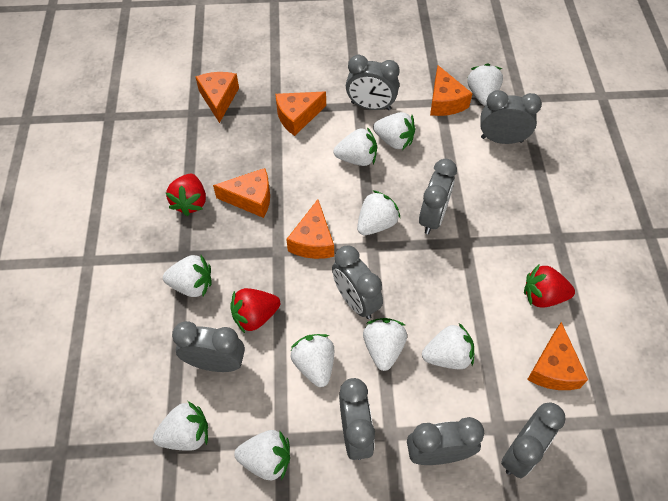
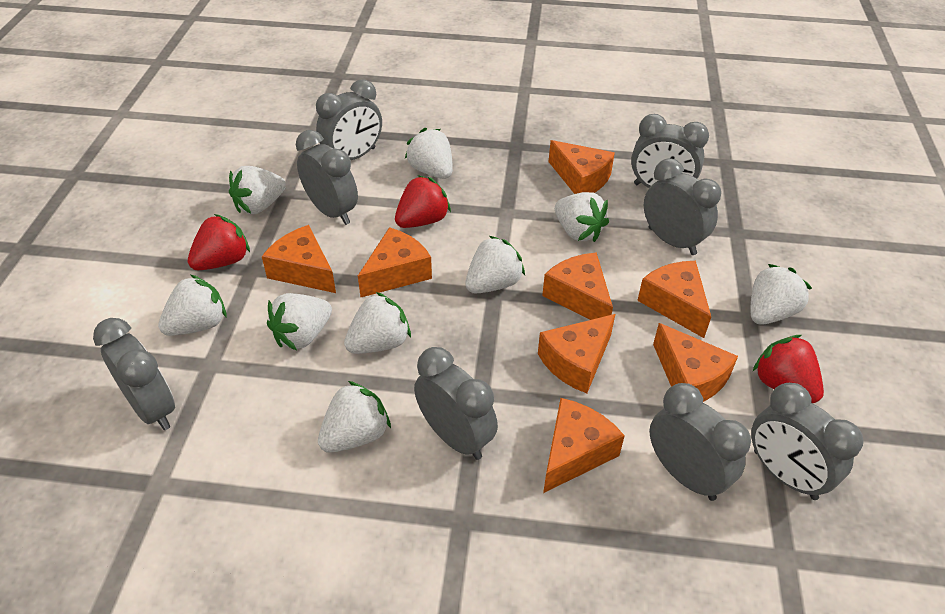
orange cheese: [195,72,239,123] [213,168,270,218] [275,91,326,136] [286,199,334,259] [430,65,473,116] [527,322,588,390] = 6 -> [262,225,336,293] [358,227,432,297] [538,314,615,393] [542,252,613,320] [543,398,625,493] [549,140,615,194] [637,261,711,338] [653,323,738,402] = 8
white strawberry: [153,401,208,451] [163,255,212,297] [234,430,290,480] [291,334,334,387] [334,127,377,166] [357,190,401,235] [363,318,407,371] [373,112,416,150] [422,323,474,369] [467,63,503,106] = 10 -> [158,274,226,336] [229,166,286,214] [267,293,332,350] [318,381,391,453] [344,292,411,354] [405,128,453,179] [465,236,525,294] [555,192,609,242] [750,264,812,324] = 9

